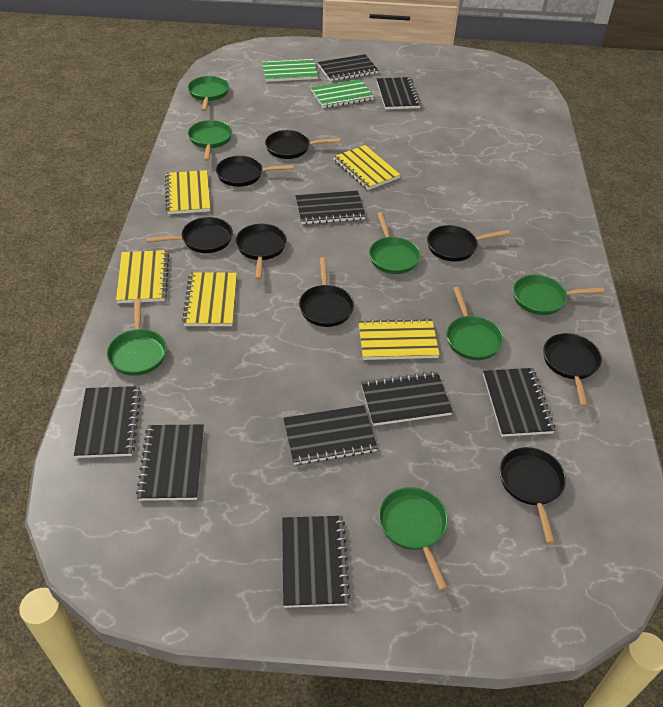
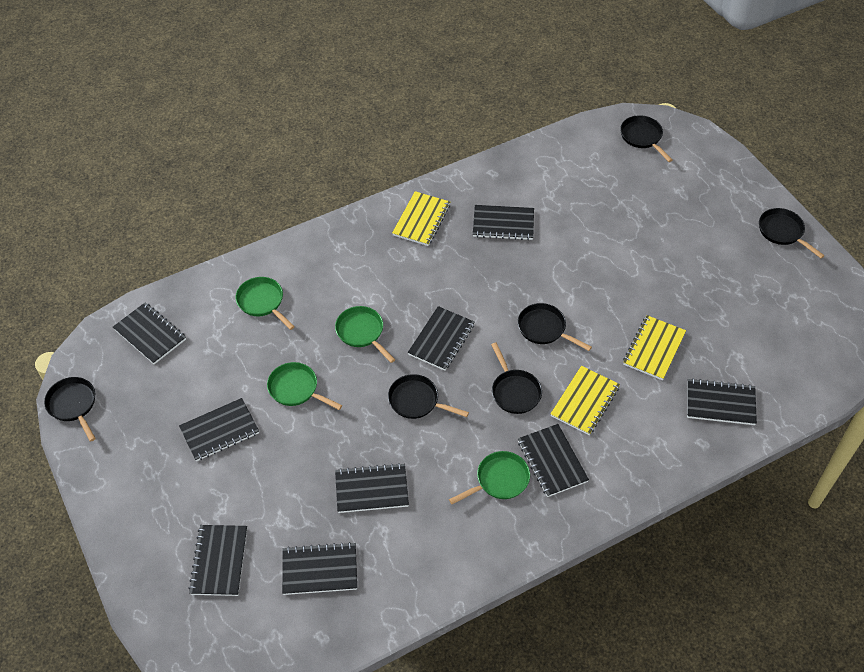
black pan: [146,217,233,253] [216,156,294,187] [236,224,287,280] [265,130,340,159] [299,257,354,327] [427,225,510,262] [499,447,566,544] [543,333,602,407] = 8 -> [44,377,96,442] [388,374,469,419] [491,343,542,414] [518,303,592,351] [620,115,672,162] [759,208,825,258] = 6
green notebook: [262,58,318,82] [311,79,374,108] = 2 -> none = 0
green pan: [107,299,167,376] [188,76,229,111] [188,120,232,161] [369,212,421,274] [379,487,448,591] [446,287,504,360] [513,275,604,315] = 7 -> [236,277,295,330] [267,362,342,410] [335,306,395,363] [449,451,530,504] = 4
yellow notebook: [116,250,169,303] [165,170,210,214] [182,272,237,326] [334,145,401,190] [359,318,440,360] = 5 -> [392,191,450,246] [550,366,620,435] [623,315,686,380] = 3

